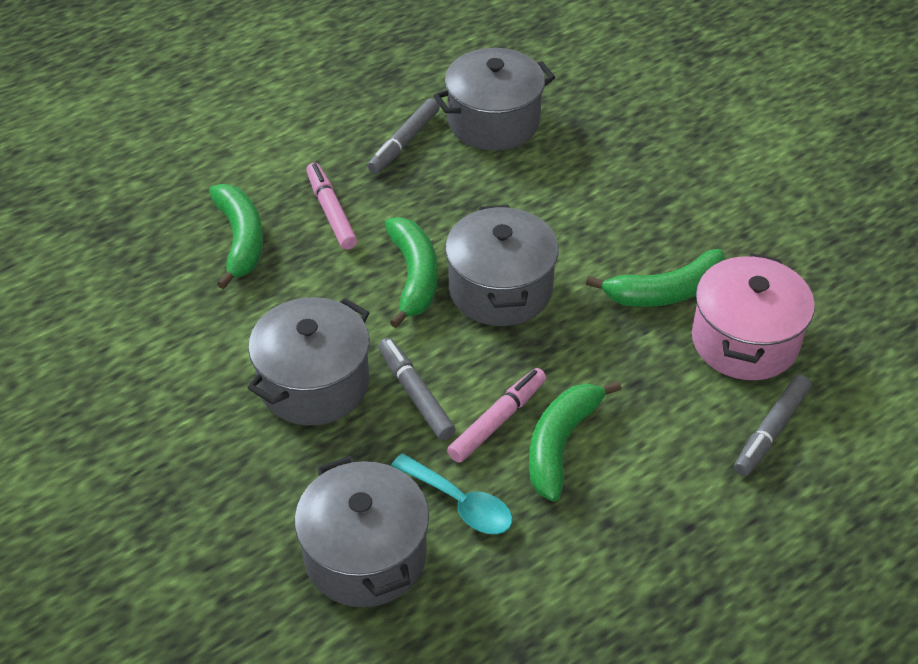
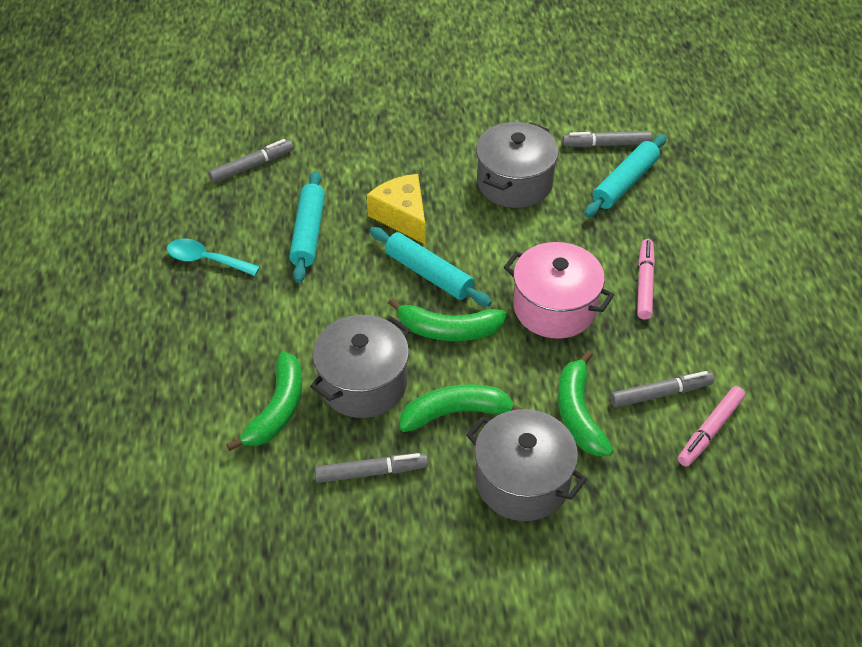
grey marker: [368,98,440,174] [378,338,455,440] [734,375,811,476] = 3 -> [208,139,293,183] [315,453,428,483] [562,131,652,147] [610,371,714,408] = 4
grey pot: [247,297,370,425] [294,456,429,607] [433,48,555,151] [445,205,559,326] = 4 -> [310,315,410,418] [466,409,587,521] [476,122,559,208] = 3
turquoise rolling pin: none = 0 -> [289,171,325,283] [369,227,492,306] [584,134,667,217] = 3
yellow cheese: none = 0 -> [367,174,426,245] = 1

